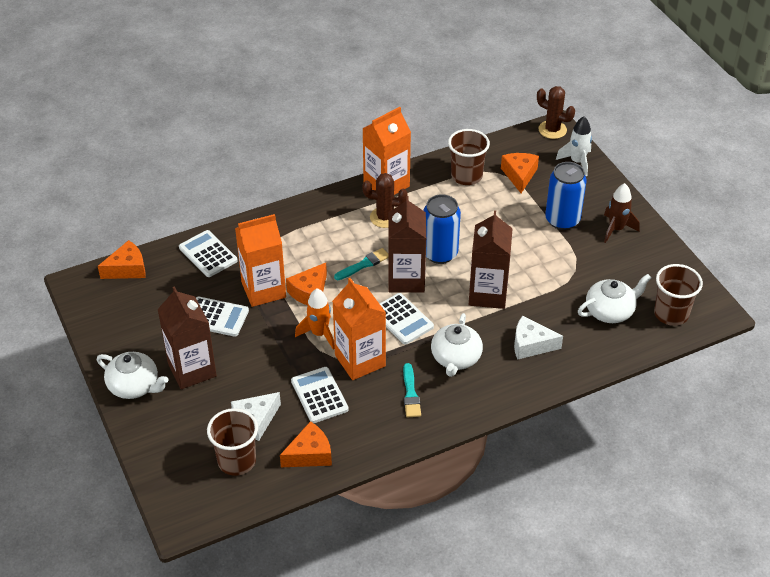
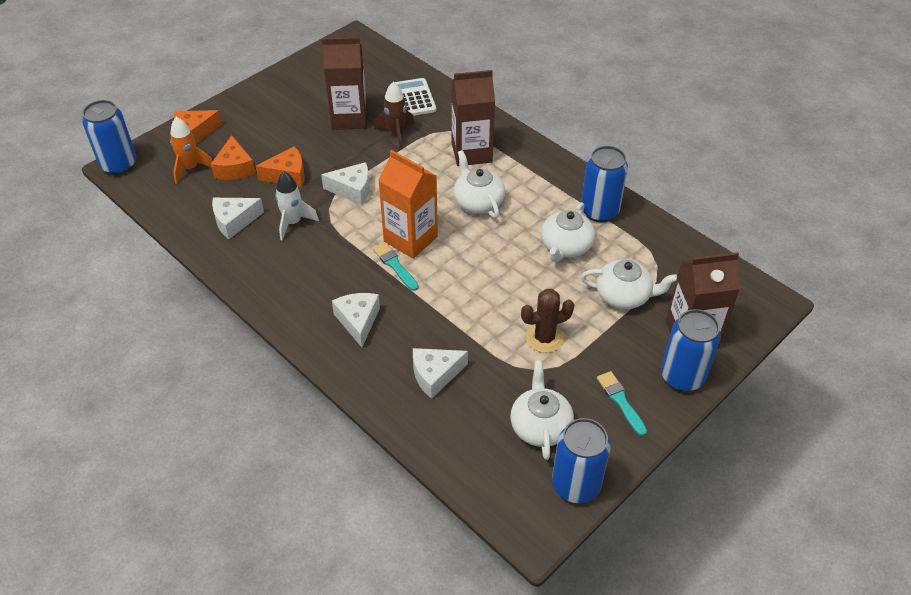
blue can: [423,194,461,264] [545,162,587,230] = 2 -> [82,100,136,175] [552,418,610,503] [581,146,628,222] [661,309,721,391] = 4
brown cactus: [362,173,408,228] [537,86,575,139] = 2 -> [521,289,574,353] = 1
brown cup: [207,408,258,476] [448,129,490,185] [654,264,703,326] = 3 -> none = 0
orange carton: [235,214,286,307] [332,278,386,380] [362,107,411,195] = 3 -> [378,150,438,259] = 1
orange cheese: [98,240,145,279] [280,421,332,467] [286,263,327,305] [501,153,539,193] = 4 -> [174,110,222,144] [211,135,256,180] [256,146,305,187] = 3
white calculator: [179,230,238,277] [196,297,249,337] [291,367,349,423] [380,293,434,345] = 4 -> [395,78,436,116] = 1
white cheese: [231,392,281,441] [514,316,563,360] = 2 -> [212,198,264,239] [321,162,370,205] [332,293,380,347] [413,348,468,399] = 4
white teapot: [97,352,169,399] [431,313,483,377] [578,274,651,323] = 3 -> [453,150,505,218] [510,360,574,460] [541,202,595,262] [581,259,677,309] = 4

